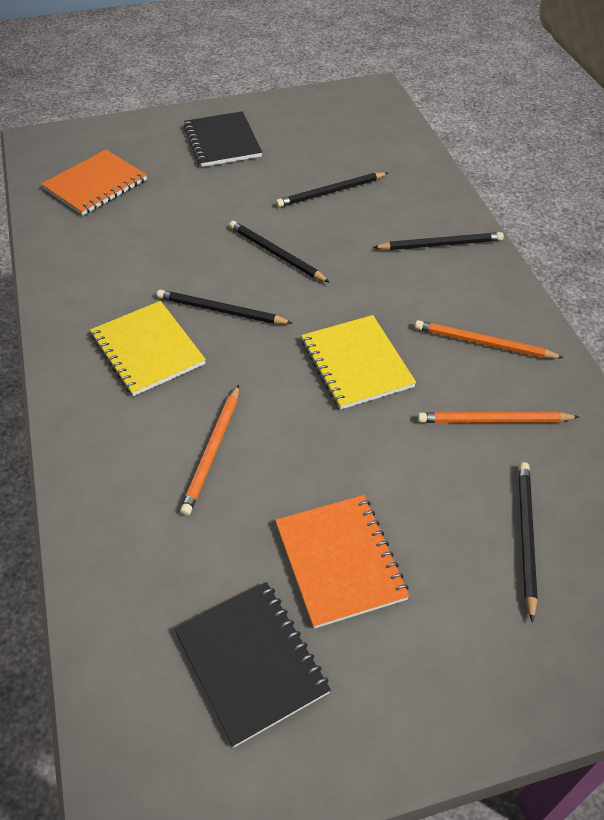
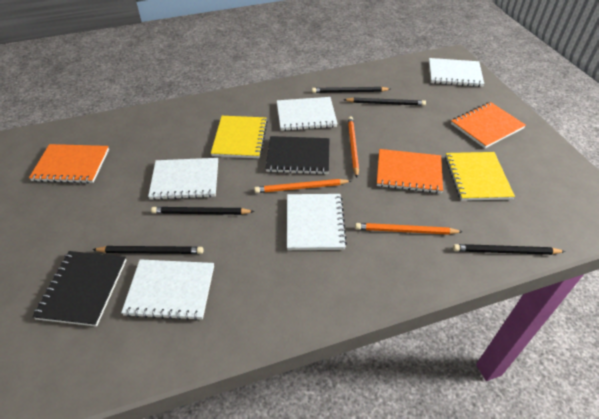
orange notebook: [41,150,147,216] [275,495,409,629] = 2 -> [29,144,109,183] [377,149,443,194] [451,102,526,148] = 3
white notebook: none = 0 -> [121,259,214,321] [148,158,218,200] [277,97,338,131] [287,194,347,250] [429,58,484,87] = 5

